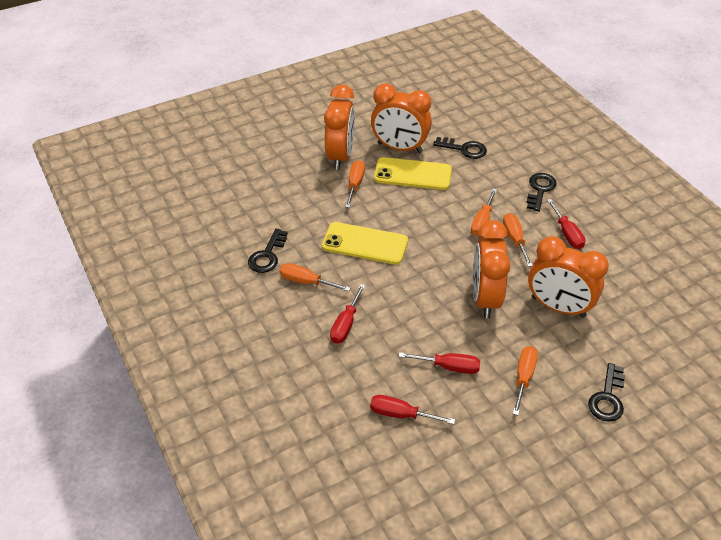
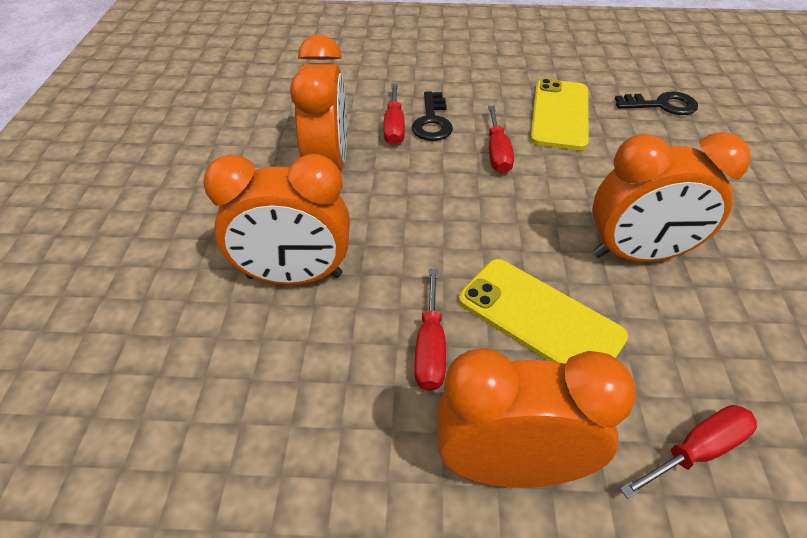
black key: [248,229,288,273] [433,137,487,159] [526,173,557,211] [588,363,625,422] = 4 -> [412,91,453,141] [615,92,698,115] = 2
orange screwdriver: [280,263,350,291] [345,160,365,208] [471,188,497,236] [503,213,532,267] [513,346,538,415] = 5 -> none = 0

